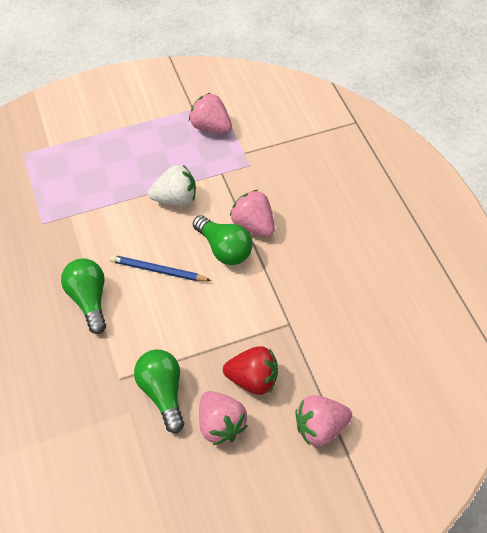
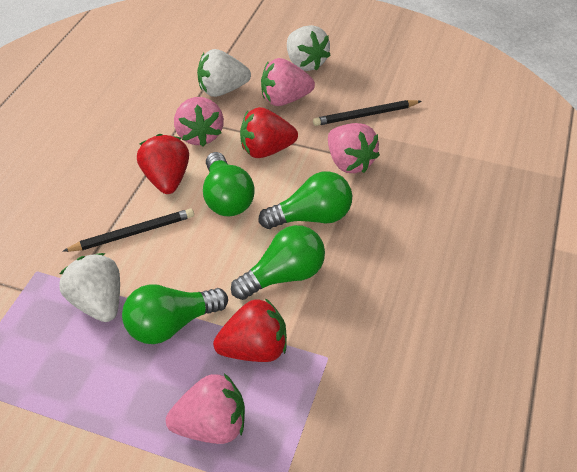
black pencil: none = 0 -> [62,208,194,252] [313,100,422,126] = 2
blue pencil: [110,255,211,281] = 1 -> none = 0
green light bulb: [61,258,106,334] [134,350,184,433] [193,215,253,265] = 3 -> [122,284,228,344] [203,152,255,216] [231,225,325,300] [258,171,352,229] = 4
red strawberry: [223,346,278,395] = 1 -> [137,134,189,194] [213,298,287,362] [240,107,298,158] = 3
white strawberry: [148,165,196,206] = 1 -> [60,253,120,322] [197,49,251,97] [287,25,331,71] = 3

